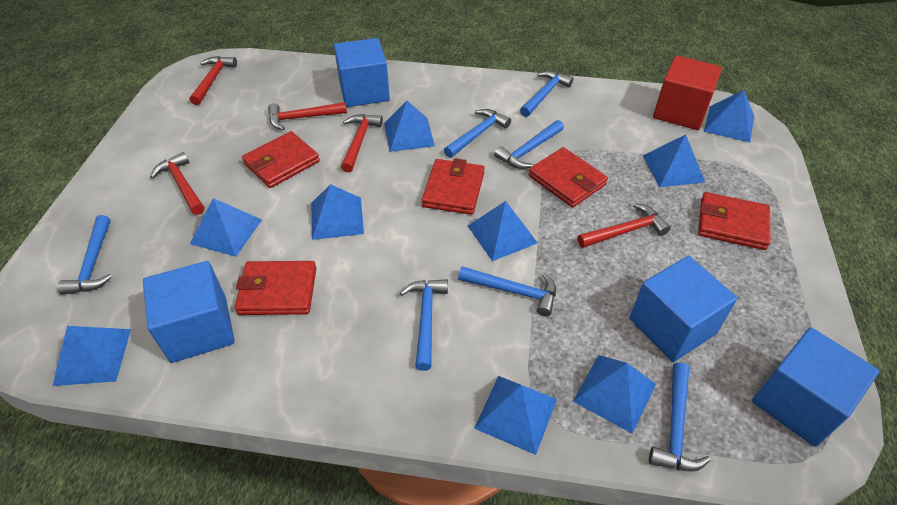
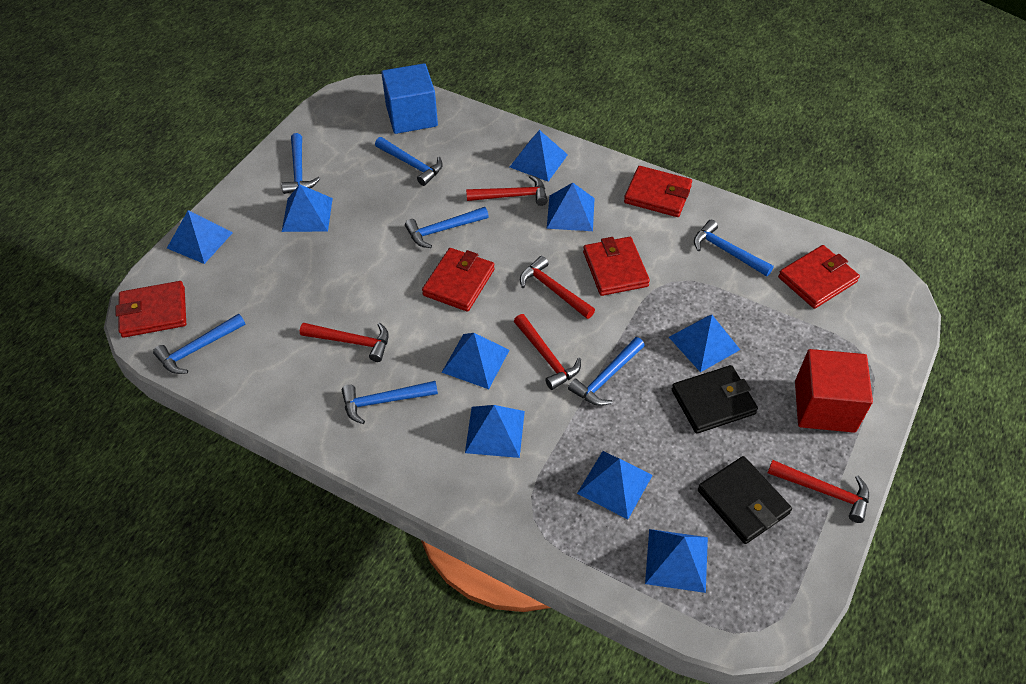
black wallet: none = 0 -> [672,365,758,434] [698,456,792,544] = 2
blue cube: [143,261,235,363] [334,38,390,107] [629,256,737,362] [752,327,879,447] = 4 -> [381,63,438,134] = 1

